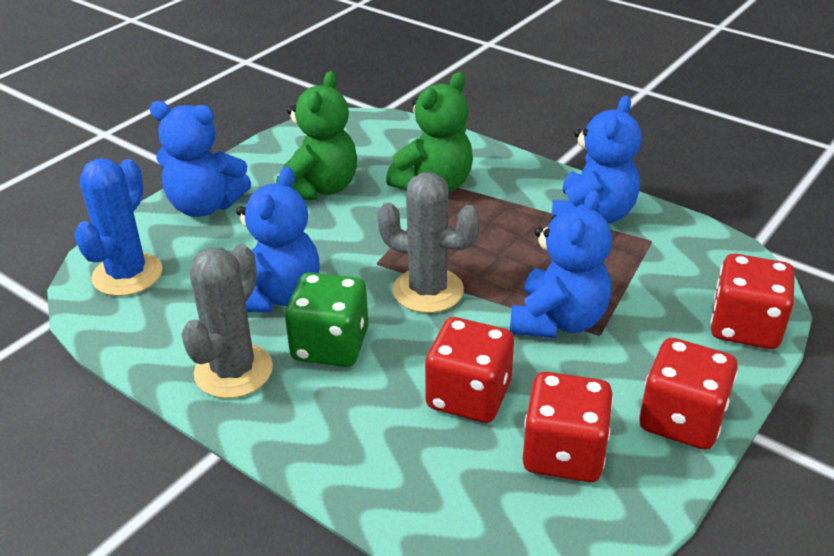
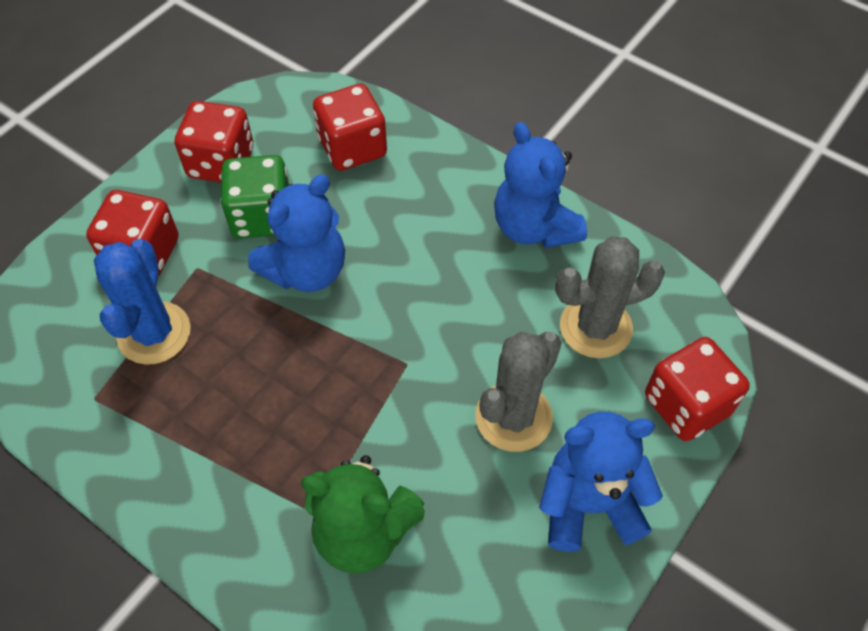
blue teddy bear: [150,101,251,217] [236,167,320,312] [510,190,612,338] [551,95,642,223] = 4 -> [248,174,345,292] [494,122,587,248] [539,412,663,552] = 3
green teddy bear: [276,71,357,200] [386,72,473,192] = 2 -> [301,455,425,574] = 1

